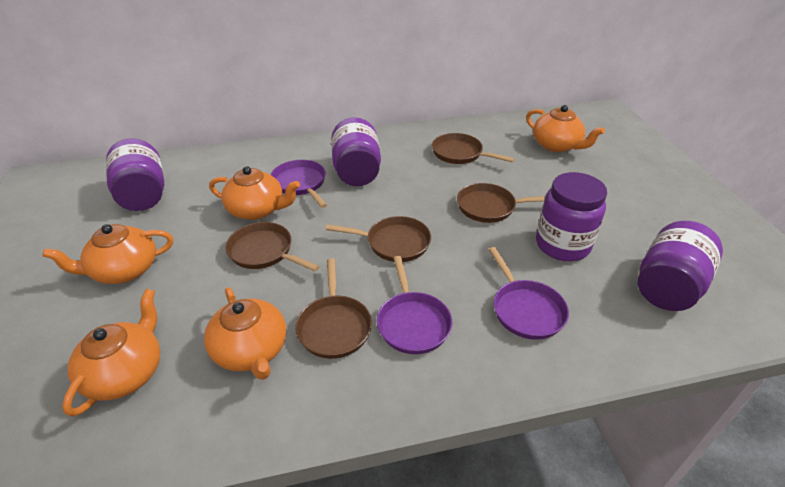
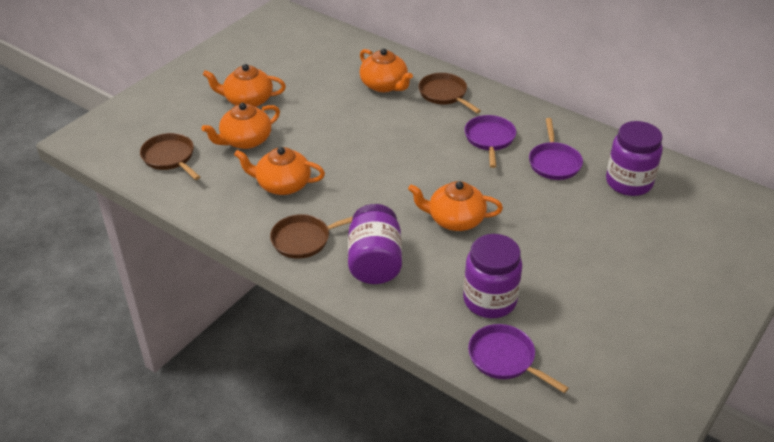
brown pan: [226,222,320,271] [295,258,372,359] [326,216,431,262] [432,133,515,164] [457,183,545,223] = 5 -> [140,133,200,180] [270,214,353,259] [418,73,481,113] = 3
purple jar: [106,139,164,211] [331,117,381,186] [536,172,607,261] [638,221,723,311] = 4 -> [348,204,402,284] [463,234,522,318] [606,121,663,196] = 3

